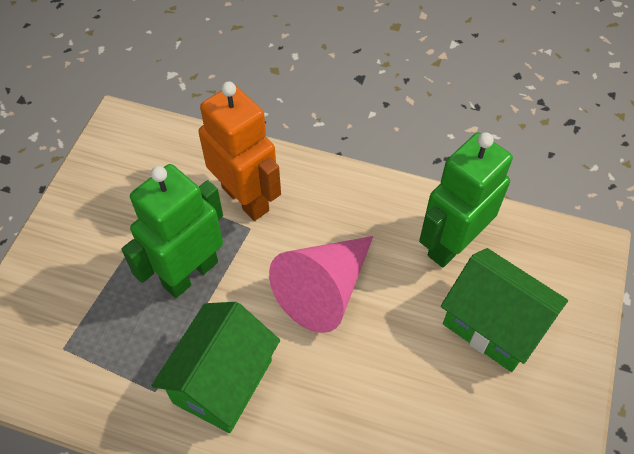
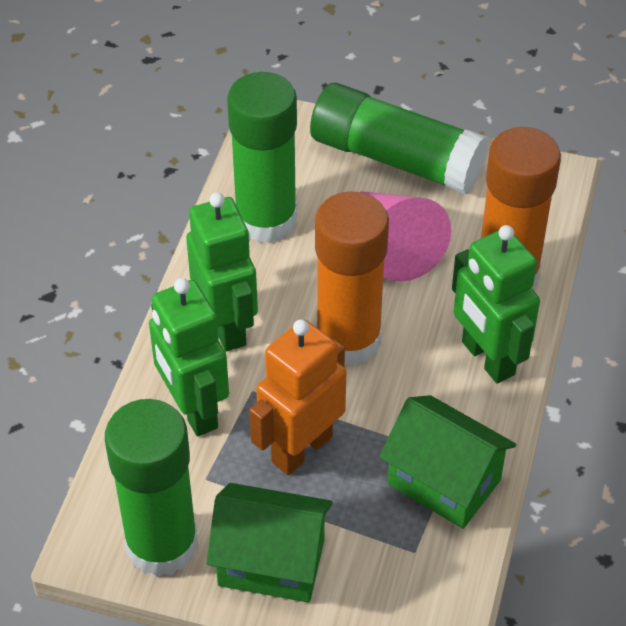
green glue stick: none = 0 -> [105,399,198,577] [227,72,297,243] [310,83,488,194] = 3
green robot: [121,164,223,298] [419,132,513,268] = 2 -> [149,278,229,436] [186,192,258,351] [452,225,540,384] = 3
orange glue stick: none = 0 -> [315,191,389,366] [481,127,561,289] = 2

